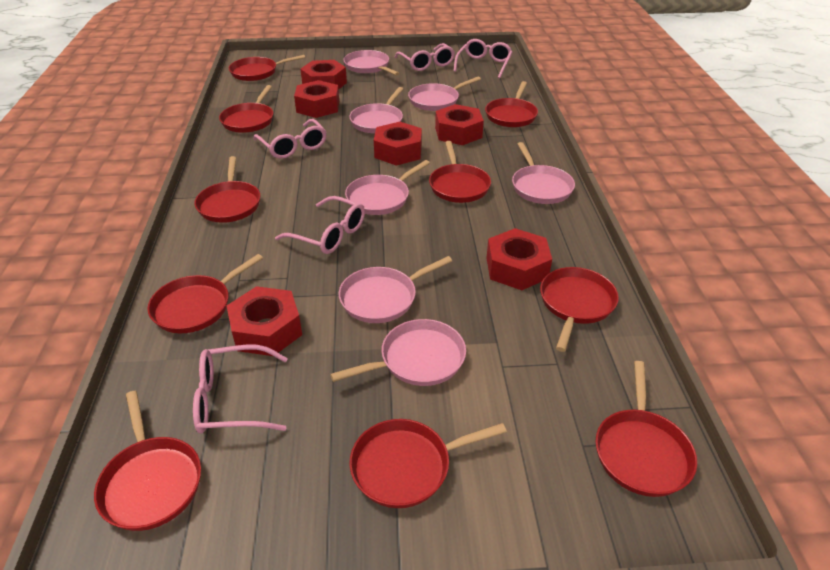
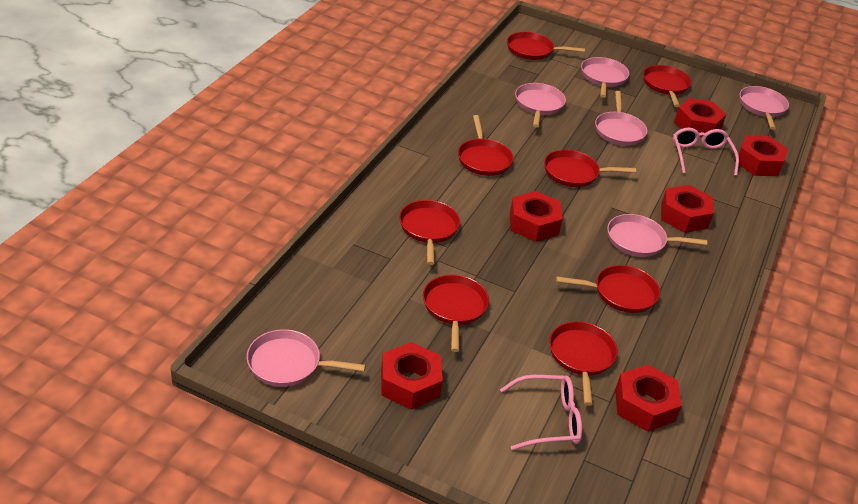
pink glasses: [193,345,288,434] [254,119,327,159] [275,196,365,254] [395,43,455,71] [454,39,512,79] = 5 -> [500,375,582,450] [673,128,739,176] = 2
pink pan: [330,319,466,386] [339,256,452,323] [343,50,400,76] [345,160,430,215] [349,87,403,134] [408,76,481,111] [512,142,575,204] = 7 -> [247,329,366,387] [515,83,566,128] [581,57,629,98] [595,91,647,146] [607,214,707,257] [740,86,789,130] = 6
red pan: [94,391,201,531] [147,254,263,333] [194,156,261,223] [219,85,273,133] [229,55,305,81] [349,419,507,508] [429,141,491,203] [485,81,538,127] [540,267,619,352] [595,361,697,497] = 10 -> [399,200,460,265] [423,275,489,352] [458,115,513,176] [507,32,585,60] [544,150,636,187] [549,321,618,406] [556,265,660,313] [643,65,692,107] = 8

